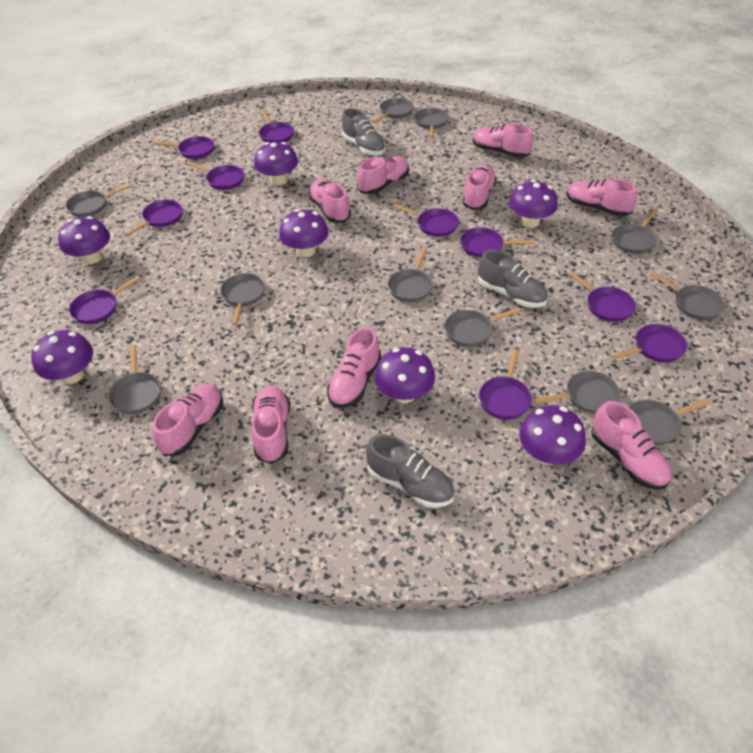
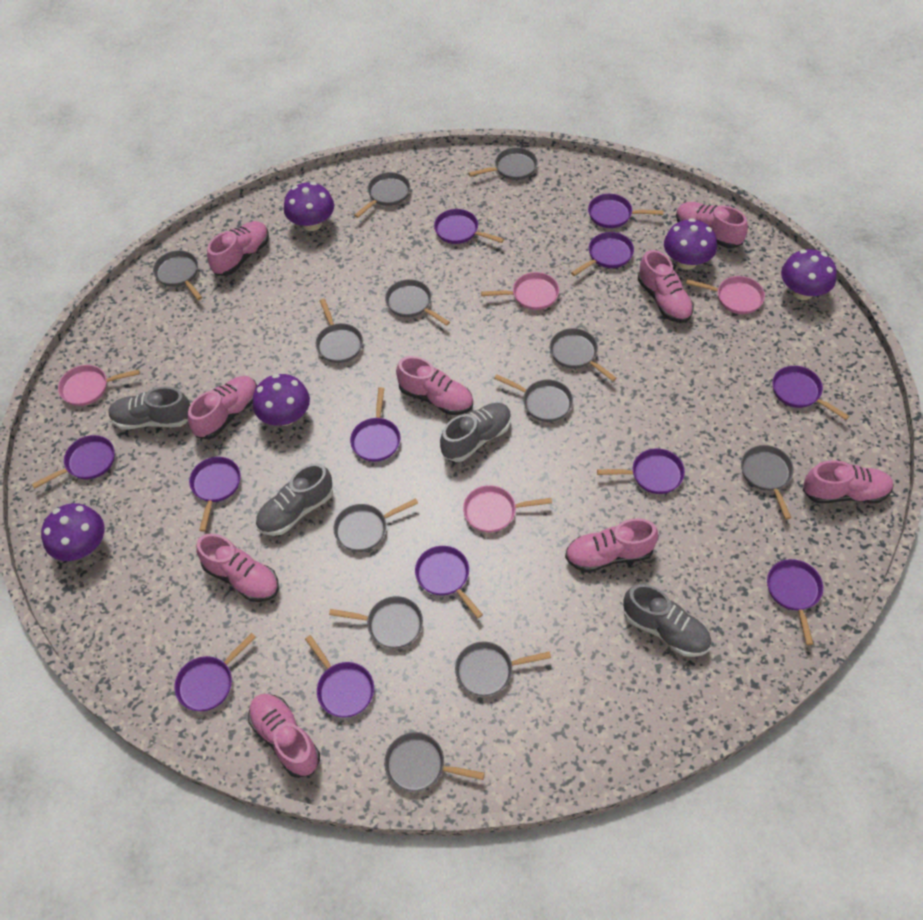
grey pan: [66,184,132,217] [109,345,161,414] [220,273,265,325] [372,98,414,123] [388,248,433,302] [414,108,449,138] [444,307,521,347] [534,371,621,413] [612,209,657,254] [628,399,711,445] [650,272,725,320] = 11 -> [153,250,202,300] [316,299,363,363] [329,596,423,649] [333,498,418,552] [354,172,410,218] [384,732,485,792] [385,279,450,326] [455,642,551,696] [468,147,538,180] [494,374,573,422] [550,328,617,381] [741,445,794,519] = 12
grey shoe: [342,108,386,155] [366,434,455,508] [478,250,548,308] = 3 -> [108,387,190,430] [255,463,333,536] [440,403,511,462] [623,584,712,657] = 4
pink pan: none = 0 -> [58,365,140,406] [463,485,552,532] [481,272,559,310] [686,276,765,314] = 4
purple mushroom: [31,330,93,384] [58,216,110,264] [254,142,298,185] [279,209,329,257] [375,347,435,403] [509,180,558,228] [519,405,586,465] = 7 -> [41,503,104,561] [253,374,310,426] [284,182,334,231] [664,218,717,270] [781,249,837,300] = 5
purple pan: [69,276,141,324] [125,200,183,236] [153,136,214,159] [187,162,244,190] [259,109,294,143] [394,204,459,237] [460,227,534,257] [479,349,532,420] [568,270,636,322] [611,324,687,362] = 10 -> [32,435,115,489] [174,633,256,711] [189,457,241,532] [305,635,374,717] [350,387,400,462] [415,546,483,618] [434,209,504,244] [571,232,634,276] [588,194,663,228] [597,448,685,494] [767,559,823,645] [772,366,849,420] = 12

